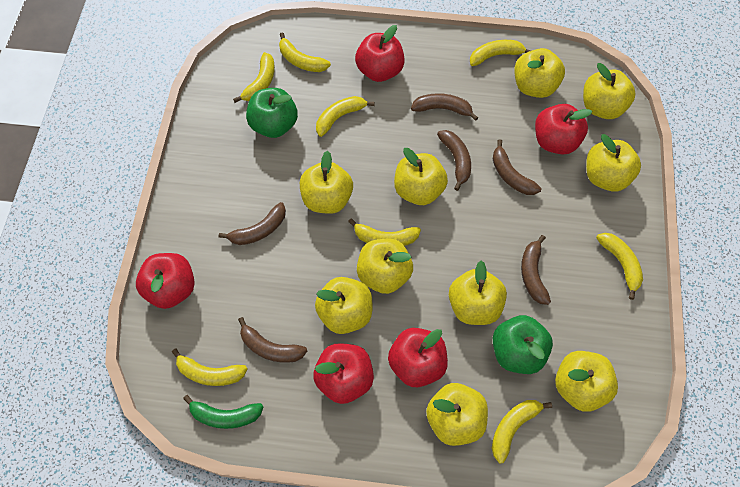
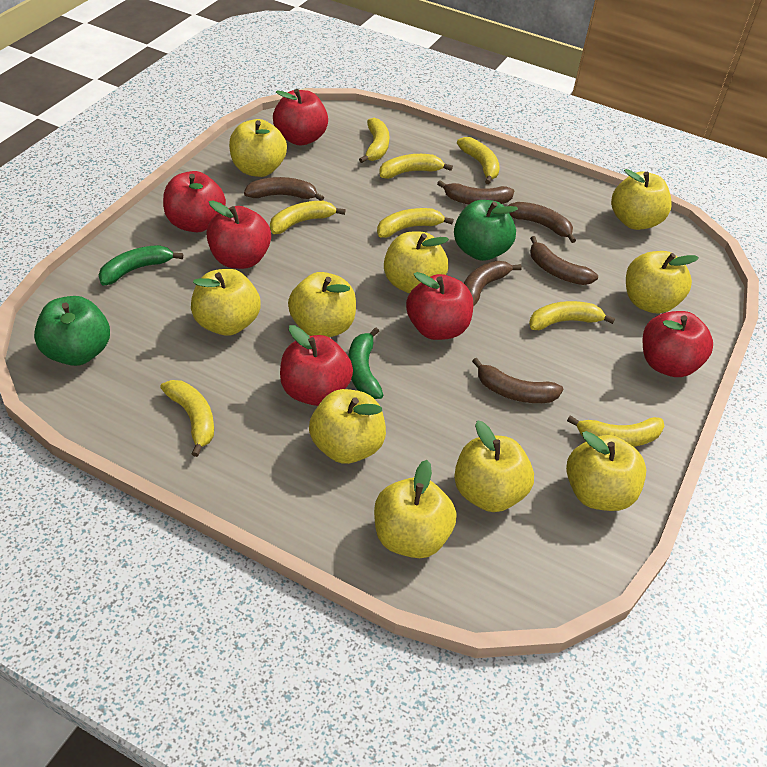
green banana: [183,395,264,429] = 1 -> [99,245,183,285] [348,327,383,399] = 2
red apple: [136,253,195,309] [313,343,374,404] [355,25,405,82] [388,328,448,387] [535,104,592,154] = 5 -> [163,171,226,232] [206,200,271,269] [273,89,328,146] [280,325,353,406] [406,272,473,340] [643,311,713,377] = 6

